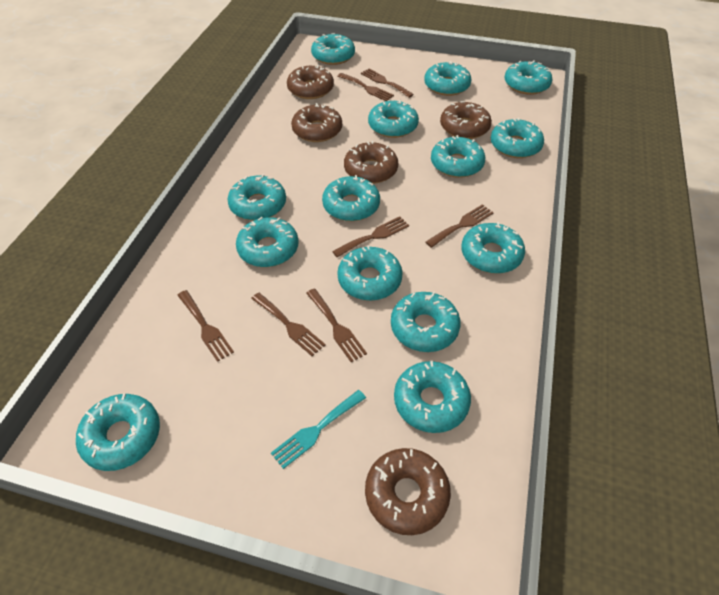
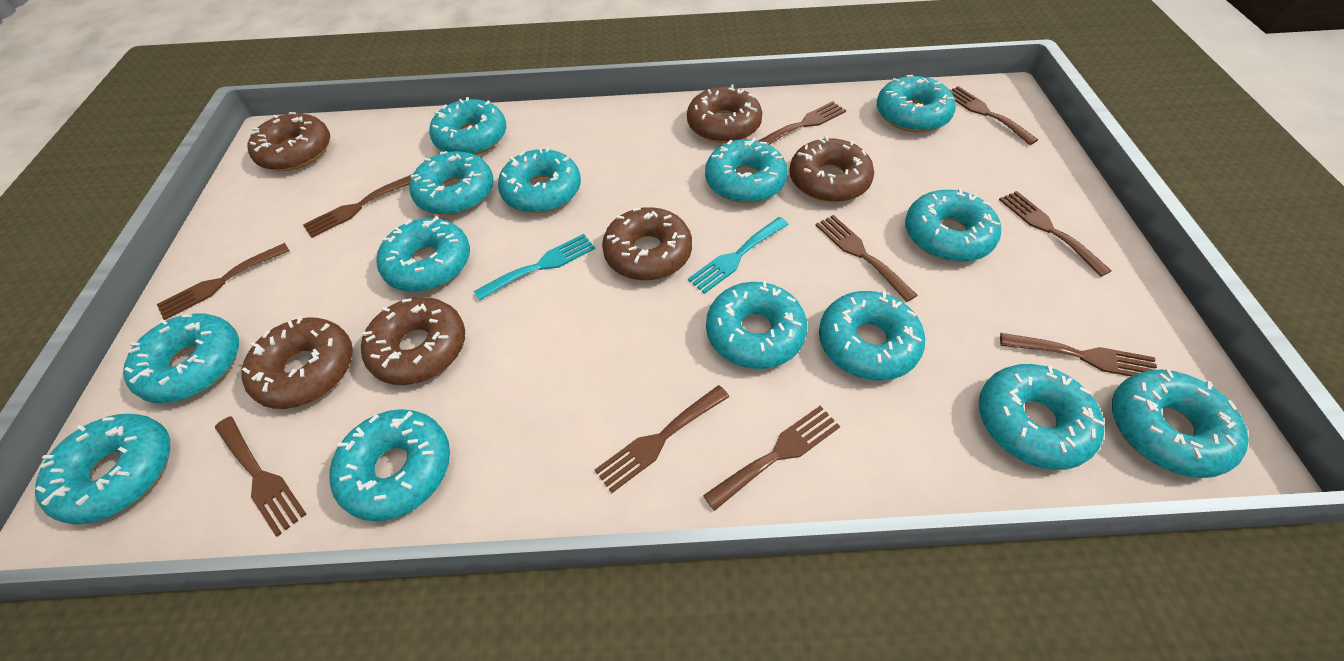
brown donut: [287,65,334,99] [291,103,342,142] [344,141,398,184] [365,448,451,535] [440,101,492,139] = 5 -> [241,316,353,409] [247,112,330,171] [361,297,465,385] [602,207,692,281] [687,85,762,143] [790,136,874,202] = 6
brown fork: [177,290,234,362] [251,292,326,356] [306,288,367,362] [332,216,409,258] [337,73,394,101] [361,68,414,98] [425,204,494,248] = 7 -> [157,243,290,320] [215,416,306,537] [303,174,412,238] [595,385,729,493] [703,406,840,511] [758,101,846,145] [816,215,918,302] [950,86,1038,145] [999,191,1112,277] [1000,333,1157,376] = 10
turquoise fork: [271,390,366,469] = 1 -> [474,234,595,301] [688,217,789,294] = 2

